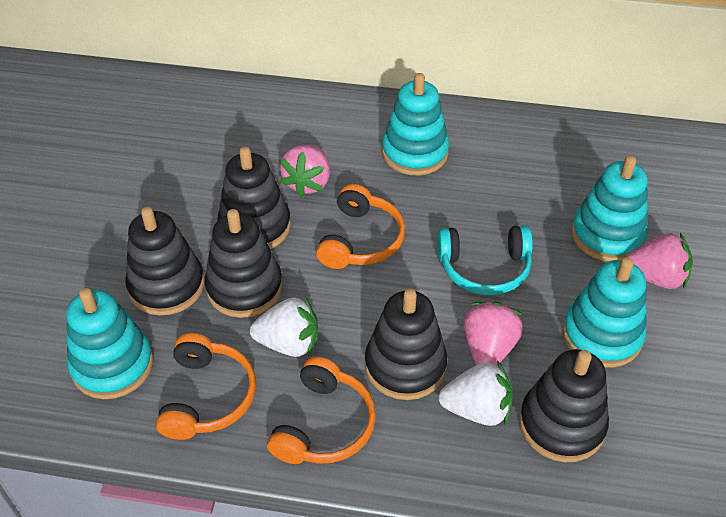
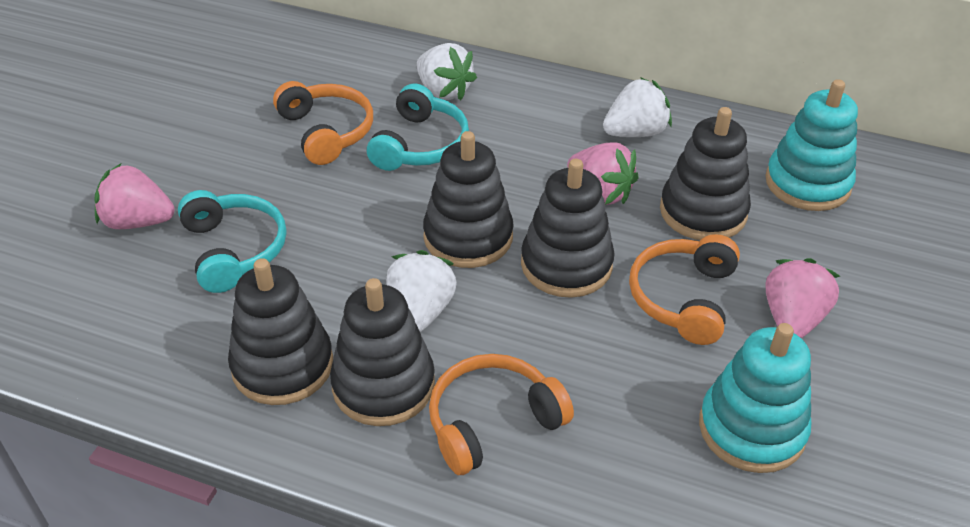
turquoise headphones: [437,225,533,295] = 1 -> [178,190,286,293] [367,83,469,171] = 2
turquoise stacking toy: [66,288,154,399] [382,73,449,175] [562,257,646,368] [571,155,648,262] = 4 -> [699,323,811,473] [765,79,858,211] = 2
white strawberry: [250,297,318,357] [439,361,513,426] = 2 -> [386,250,457,332] [416,43,477,100] [603,77,672,137] = 3

